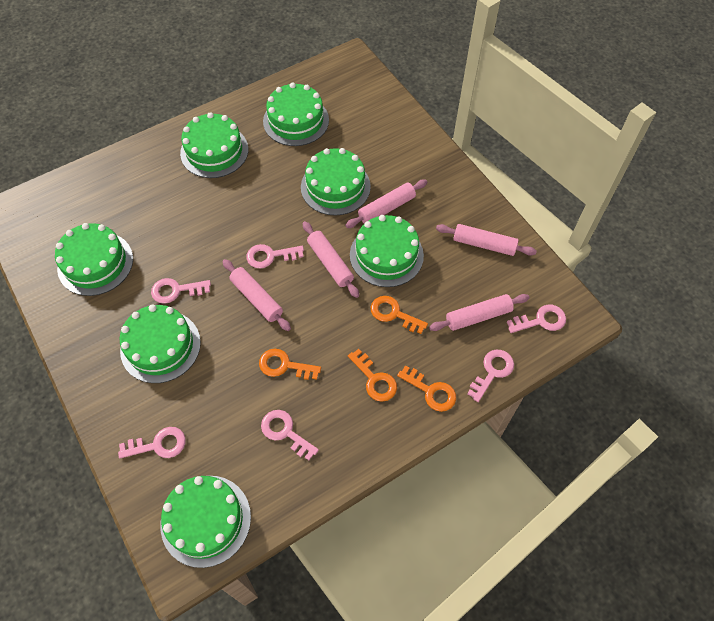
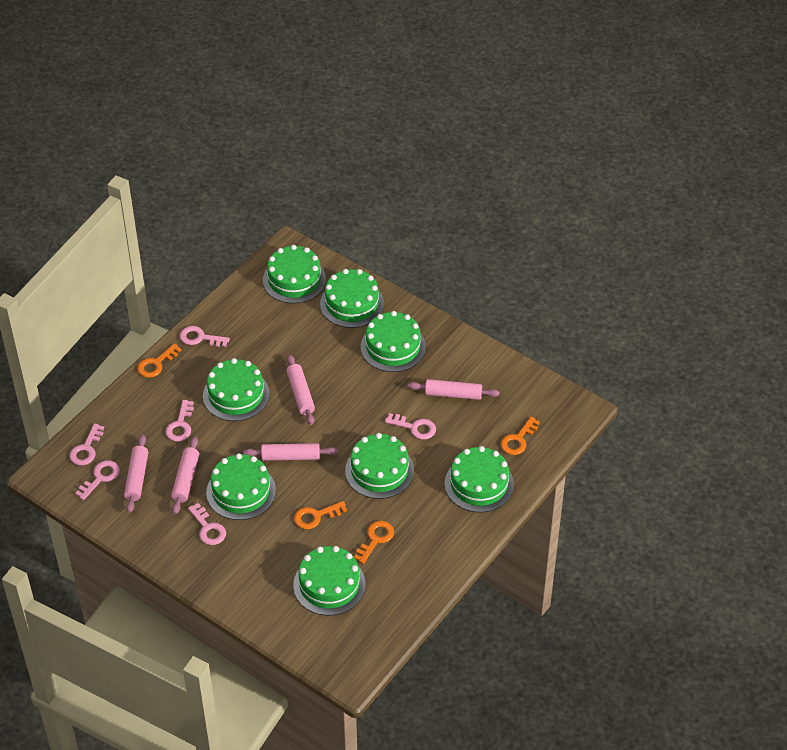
green cake: [55,223,133,296] [120,305,201,383] [160,476,251,568] [180,112,248,178] [263,82,329,146] [301,148,371,215] [350,215,424,287] = 7 -> [203,358,269,421] [206,453,276,520] [263,245,326,303] [293,546,366,616] [320,269,384,328] [345,433,414,499] [361,311,426,372] [445,446,514,512] = 8

